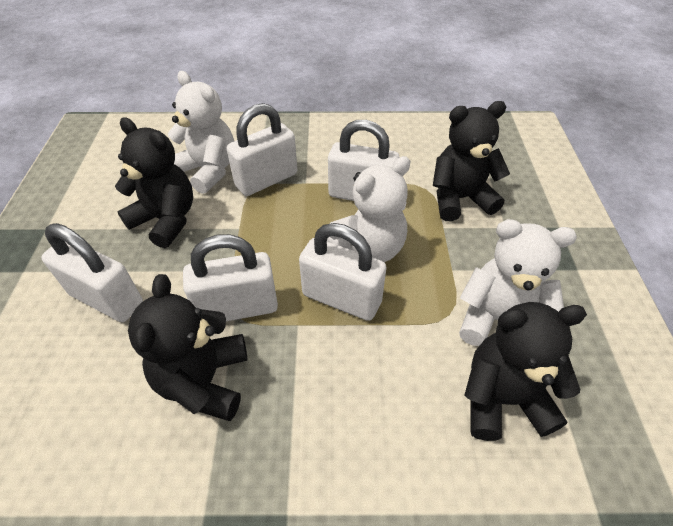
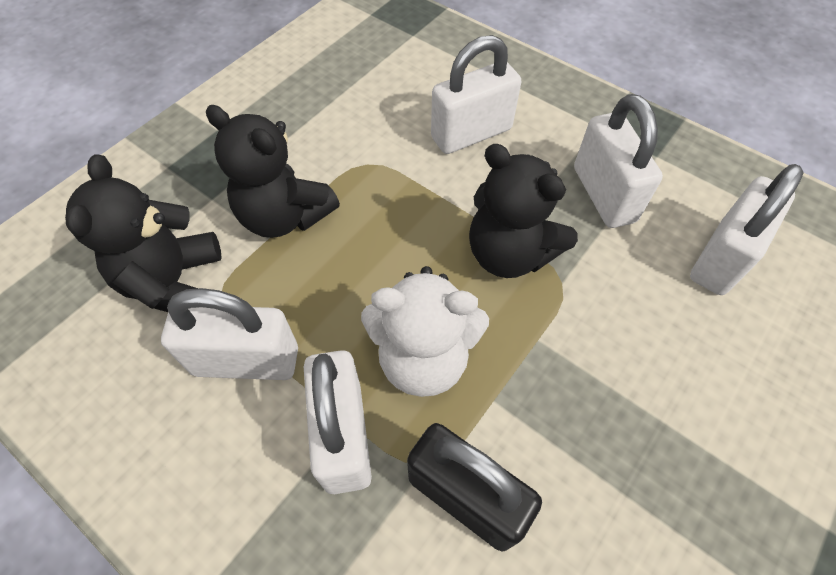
black padlock: none = 0 -> [407,423,542,551] = 1
black teddy bear: [115,117,193,248] [128,274,247,421] [433,101,510,221] [464,302,587,441] = 4 -> [65,154,222,312] [206,105,340,238] [469,144,578,278] = 3
white teddy bear: [168,71,234,194] [327,156,411,262] [459,219,577,346] = 3 -> [361,266,489,397] = 1

